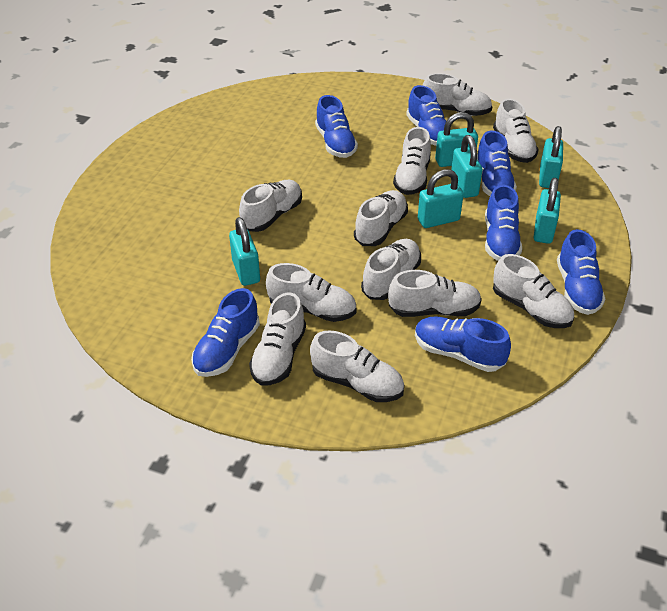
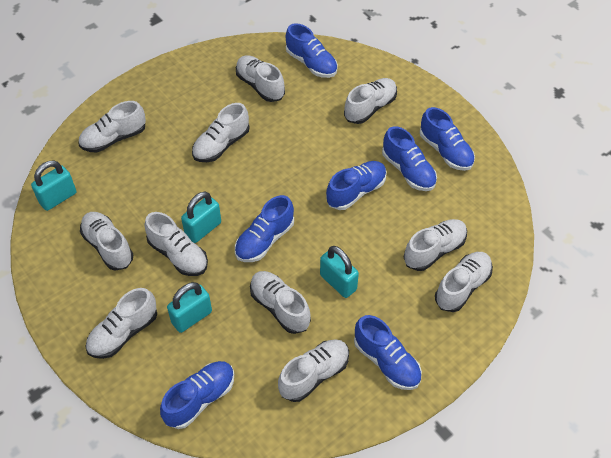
turquoise padlock: [229,217,260,286] [418,169,464,228] [435,112,478,167] [451,135,482,198] [534,178,561,244] [539,126,563,188] = 6 -> [31,161,76,211] [167,282,212,333] [181,192,221,243] [320,246,359,298] = 4

